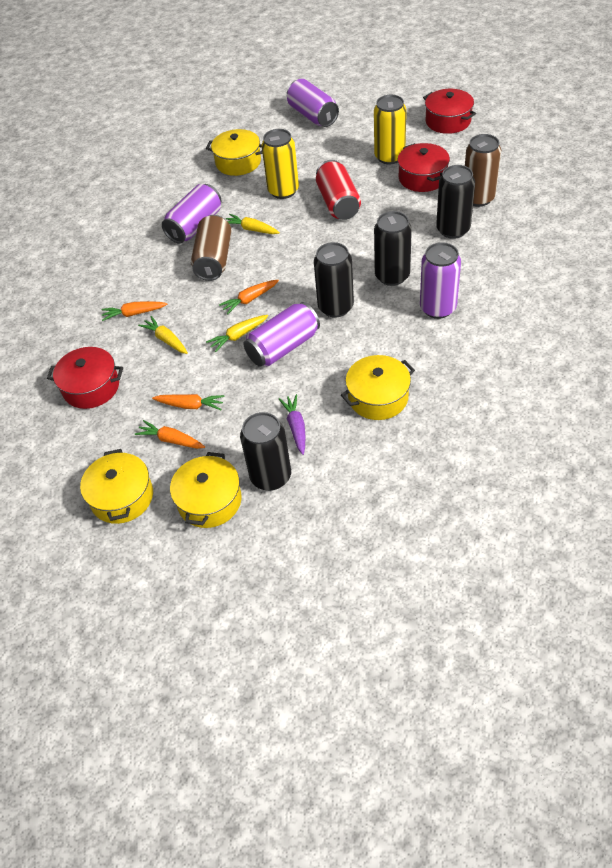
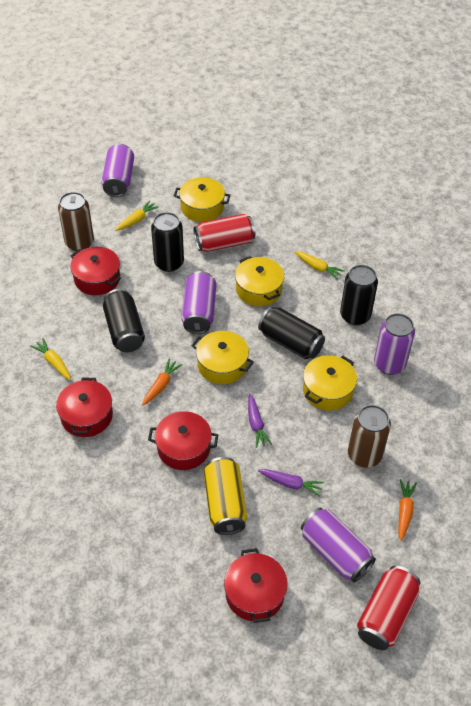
orange carrot: [101,301,167,321] [135,420,205,449] [152,394,225,410] [219,280,279,314] = 4 -> [142,358,182,405] [398,479,417,541] = 2
purple carrot: [279,394,306,455] = 1 -> [248,394,272,448] [258,469,324,497] = 2
red can: [316,160,361,220] = 1 -> [193,214,255,252] [357,565,420,650] = 2
red pot: [47,347,123,409] [398,143,450,192] [423,89,476,134] = 3 -> [56,377,113,437] [70,247,121,295] [148,411,218,470] [224,548,288,623] = 4
yellow can: [261,129,299,199] [374,95,406,164] = 2 -> [203,457,247,535] = 1

